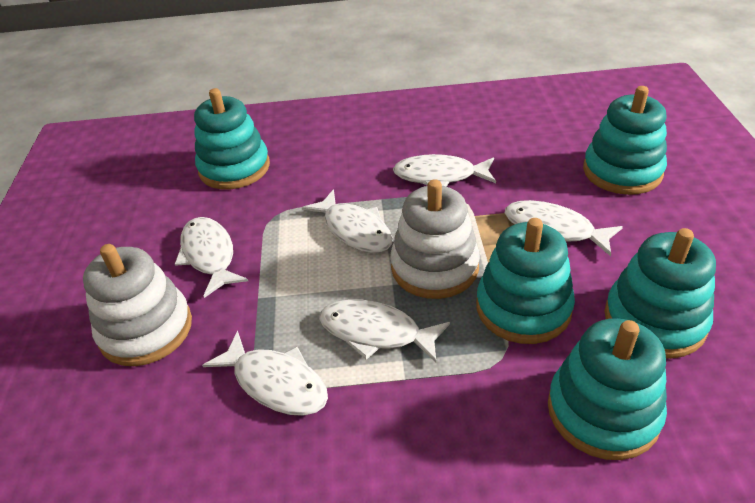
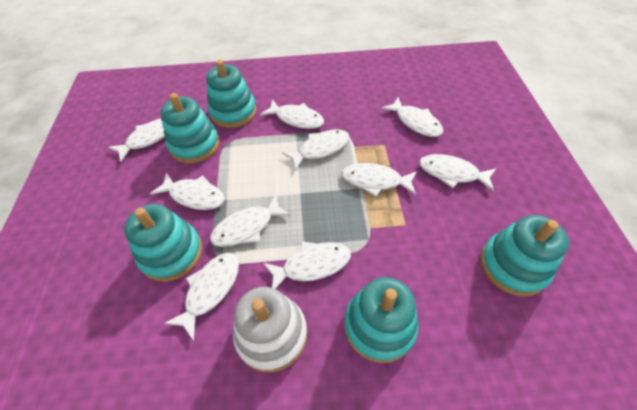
white fish: [175,217,248,298] [202,331,328,416] [302,189,393,253] [319,299,450,363] [393,154,496,187] [505,200,623,256] = 6 -> [108,118,165,162] [150,172,225,210] [164,253,239,341] [210,195,291,247] [260,99,324,129] [263,241,351,289] [282,129,350,171] [341,163,417,197] [381,97,443,137] [419,154,496,191] = 10
white stacking toy: [83,244,192,366] [390,179,480,299] = 2 -> [233,287,307,373] = 1

